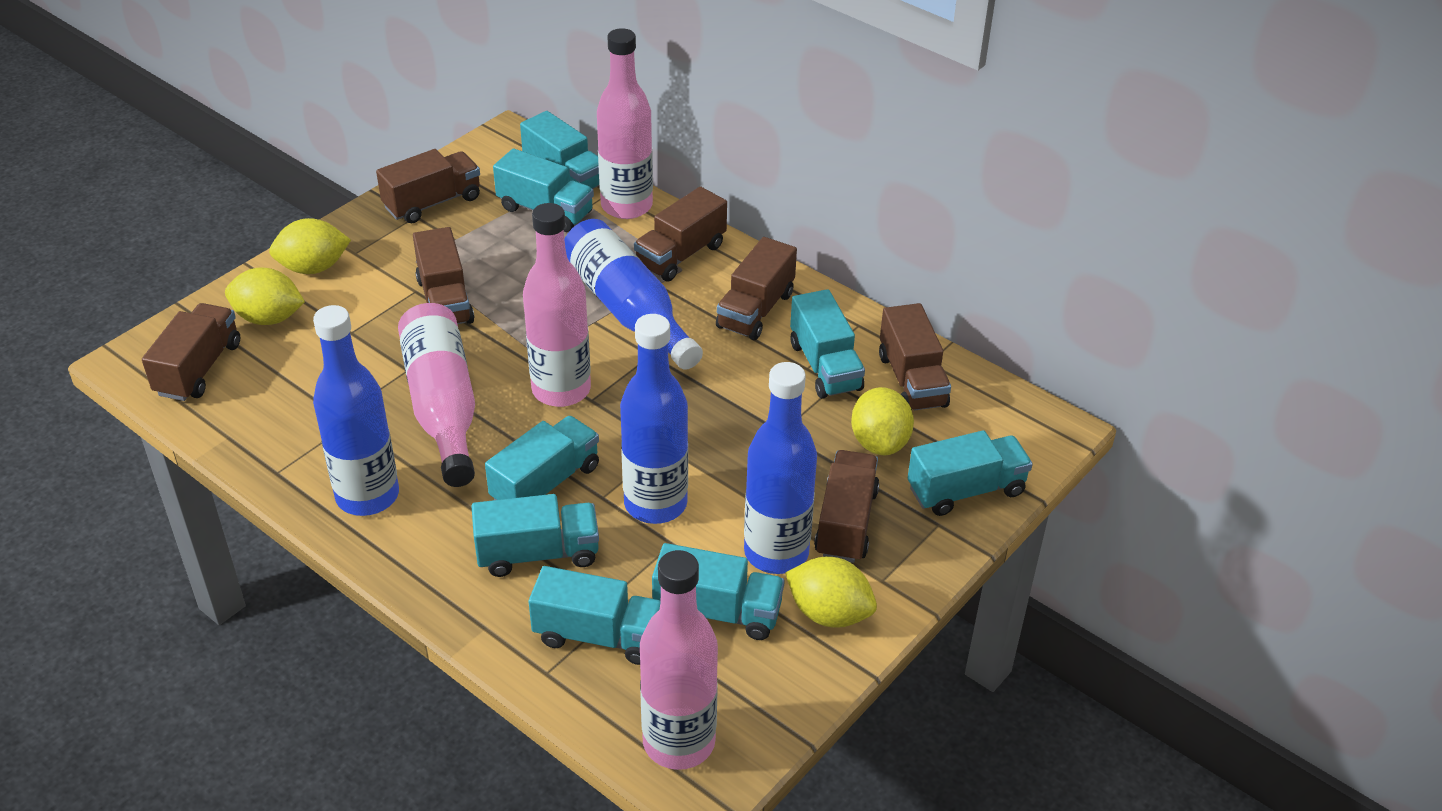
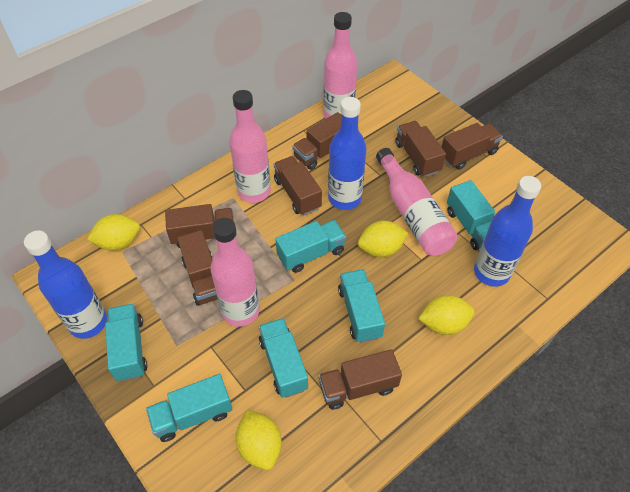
blue bottle: [313,305,399,516] [564,219,703,370] [620,314,688,524] [744,362,817,574] = 4 -> [24,230,107,339] [328,97,366,210] [474,176,541,287] = 3
turquoise truck: [472,494,599,577] [485,416,599,500] [493,148,594,232] [520,111,599,189] [529,566,660,665] [652,543,785,640] [790,289,865,399] [908,430,1033,516] = 8 -> [105,304,147,381] [146,374,232,442] [259,318,308,398] [275,220,346,273] [338,269,385,343] [447,180,495,250] = 6

